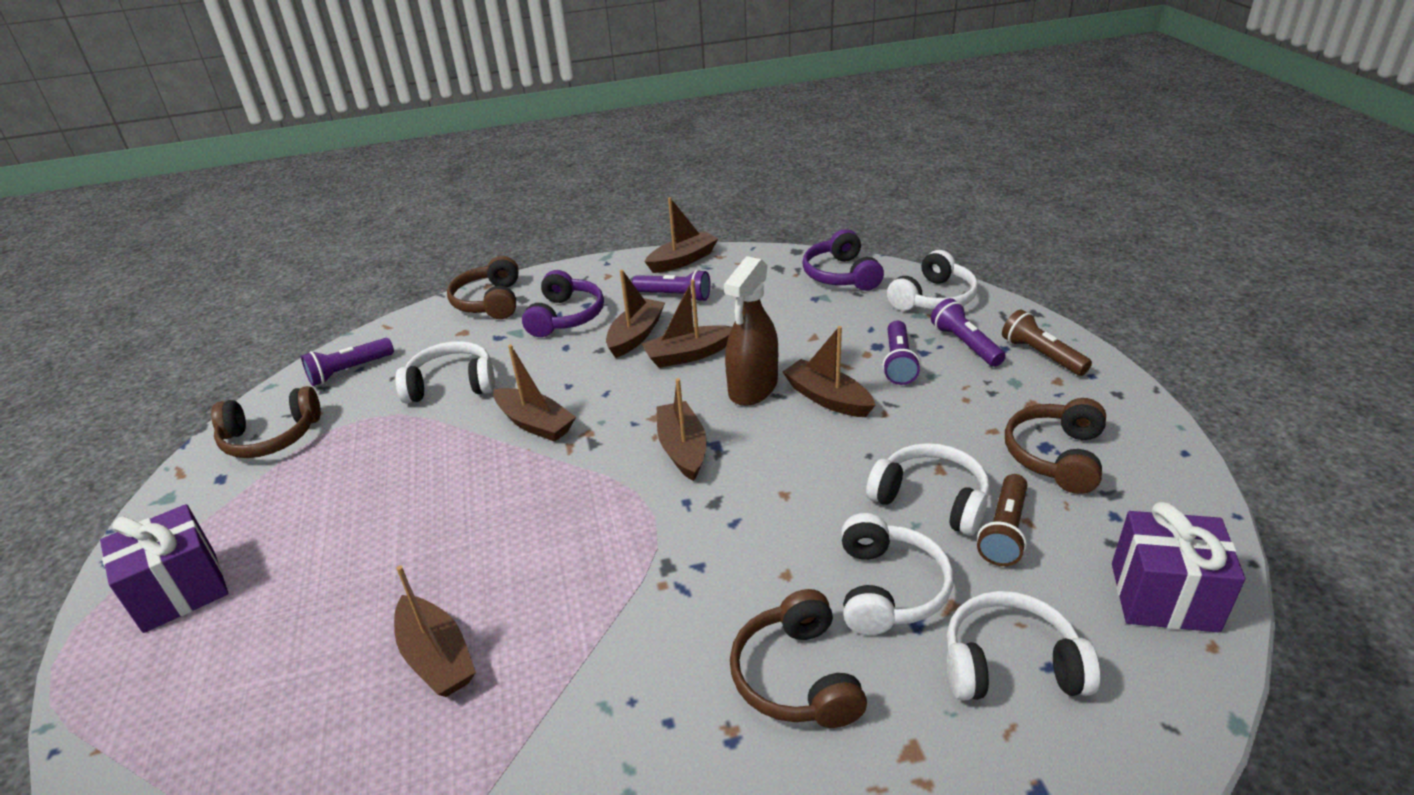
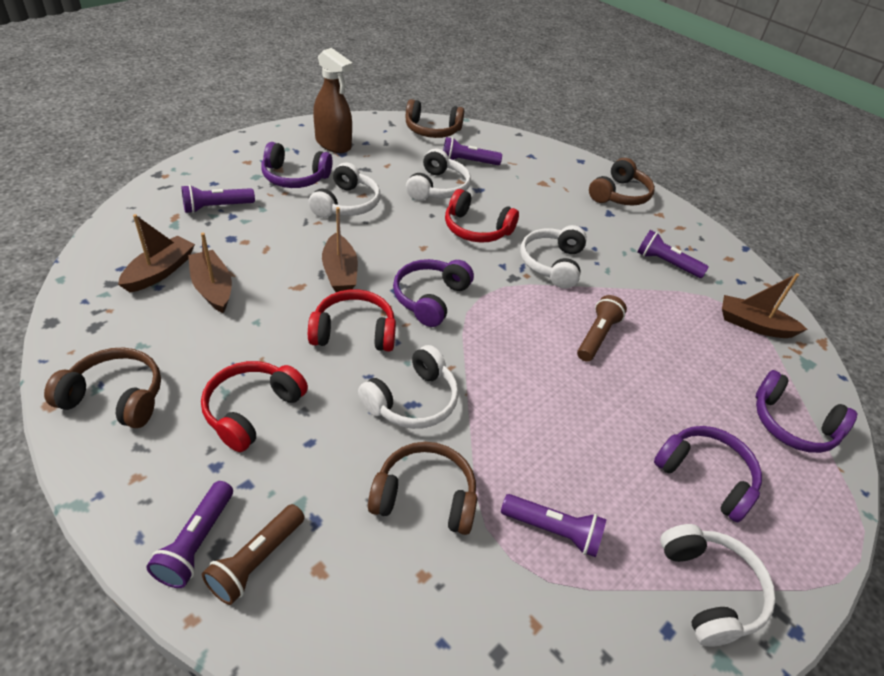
brown boat: [394,565,476,697] [493,344,576,442] [606,270,665,358] [642,280,732,368] [645,197,718,273] [657,378,707,481] [783,326,876,417] = 7 -> [118,214,195,292] [188,233,232,313] [322,207,358,292] [722,273,808,338] = 4
purple flashlight: [301,338,394,386] [632,270,711,302] [883,320,921,385] [931,298,1006,367] = 4 -> [146,481,233,588] [181,185,255,213] [443,137,502,165] [501,494,606,557] [637,230,709,278] = 5
purple gift: [100,504,228,633] [1112,502,1245,633] = 2 -> none = 0
purple headphones: [522,270,604,337] [802,229,884,291] = 2 -> [261,142,332,188] [393,259,474,327] [654,426,762,522] [756,370,857,453] = 4
red headphones: none = 0 -> [201,361,308,452] [308,289,396,352] [445,189,519,243] = 3

